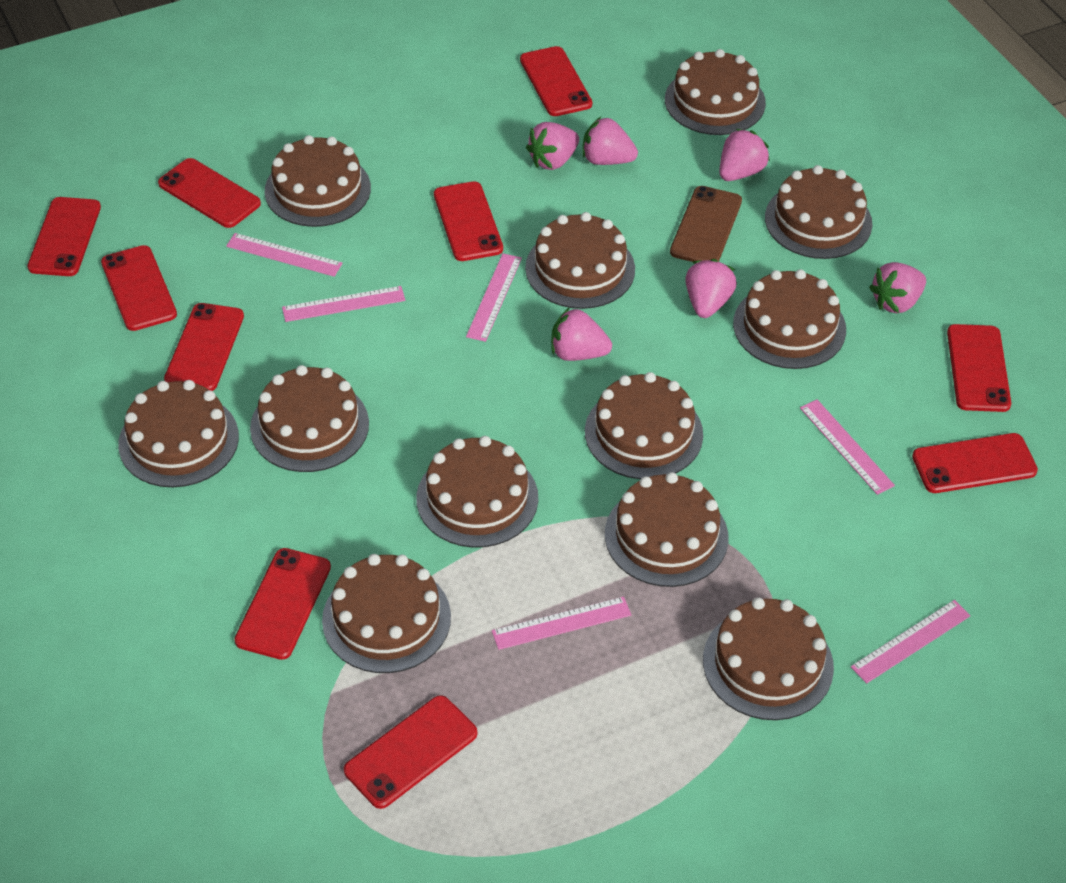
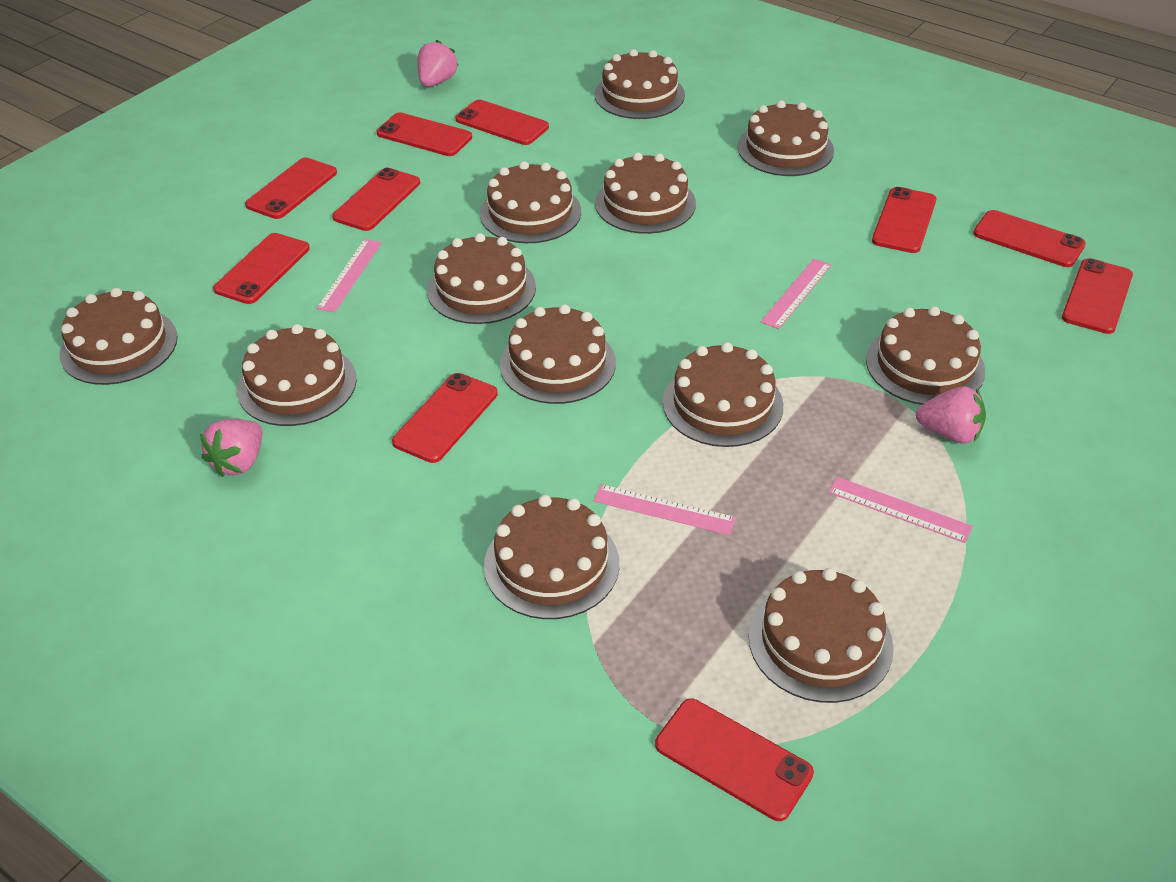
brown phone: [670,186,742,262] = 1 -> none = 0
pink ruler: [226,233,343,277] [282,286,405,322] [466,253,522,342] [492,597,631,650] [800,399,895,495] [851,600,971,684] = 6 -> [316,239,382,312] [594,484,736,535] [761,259,832,329] [829,477,973,543] = 4
pink strawberry: [526,122,579,170] [551,307,612,361] [582,117,638,165] [685,259,737,318] [719,129,770,181] [869,262,926,313] = 6 -> [200,419,263,477] [417,40,458,87] [916,386,986,444] = 3

